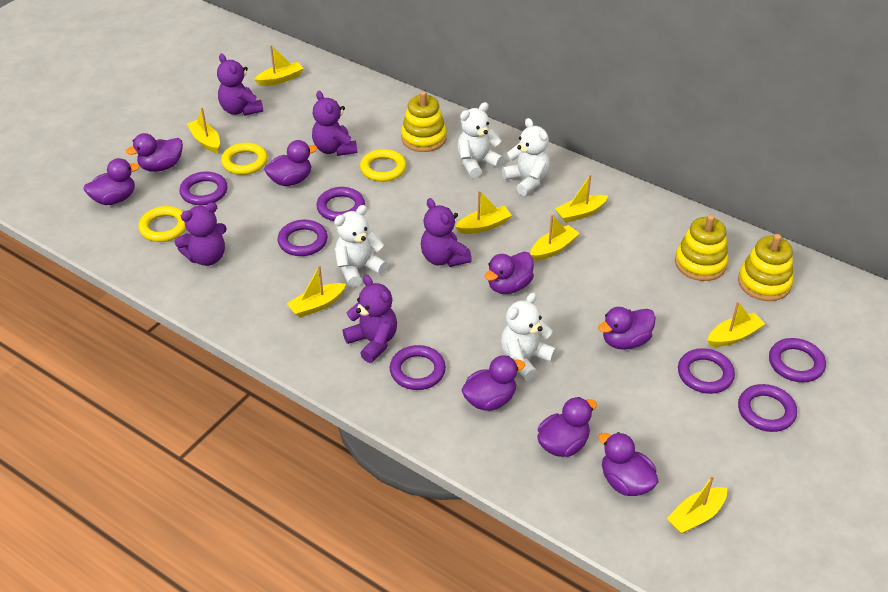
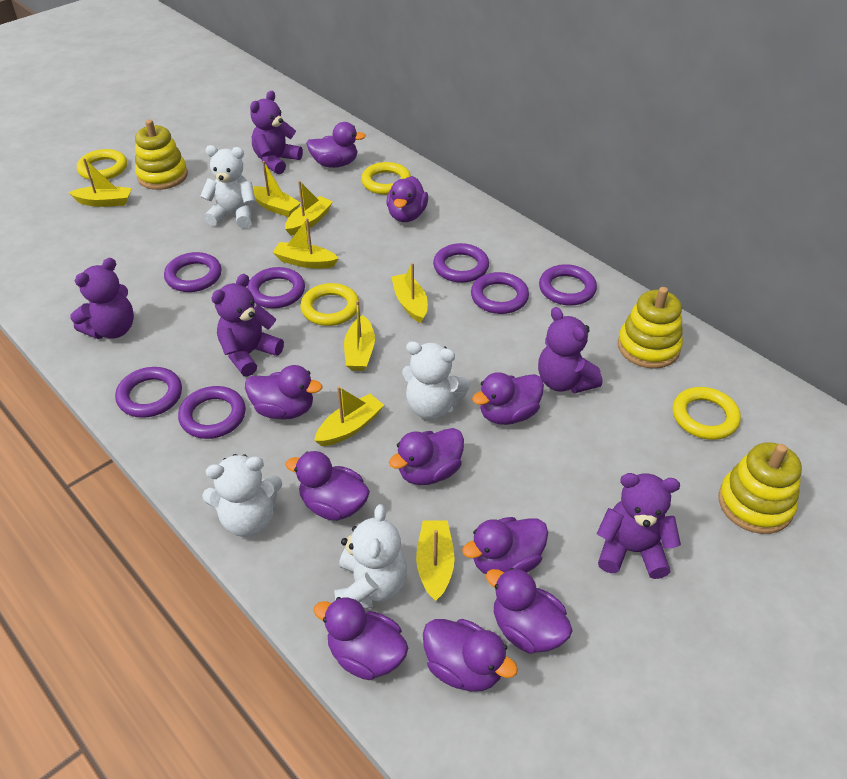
purple duck: [84,158,140,205] [126,133,183,172] [264,140,317,186] [461,355,525,411] [485,252,534,294] [537,397,597,457] [598,307,656,350] [599,432,658,496] = 8 -> [245,365,322,420] [286,451,370,521] [306,122,366,168] [313,597,408,680] [387,176,428,222] [389,428,464,485] [423,619,518,692] [462,517,548,574] [472,372,544,425] [486,568,573,654] = 10
yellow ring: [138,206,186,242] [221,143,268,175] [360,149,406,182] = 3 -> [77,149,127,180] [300,283,359,326] [361,162,411,195] [672,387,741,440] = 4

